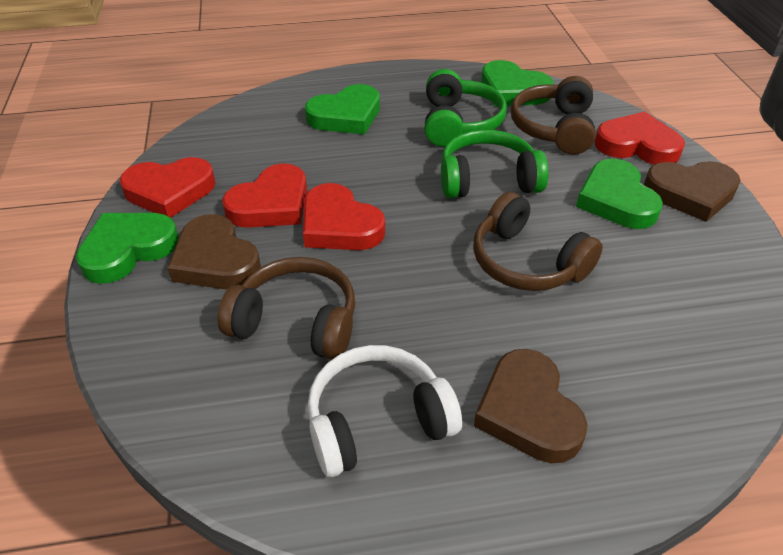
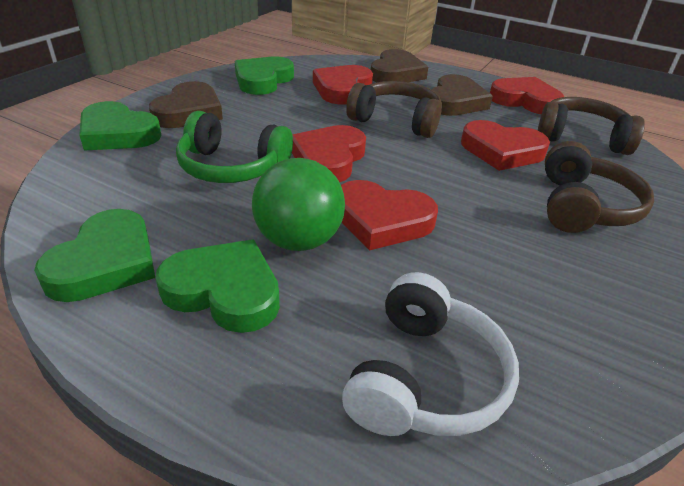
green ball: none = 0 -> [252,158,345,251] = 1
green headphones: [424,69,507,147] [441,130,549,198] = 2 -> [176,111,293,183] = 1
red heart: [120,157,216,218] [222,163,307,228] [303,183,385,250] [595,112,685,165] = 4 -> [292,125,366,182] [313,65,373,105] [341,180,438,251] [461,120,550,171] [490,77,564,114] = 5

